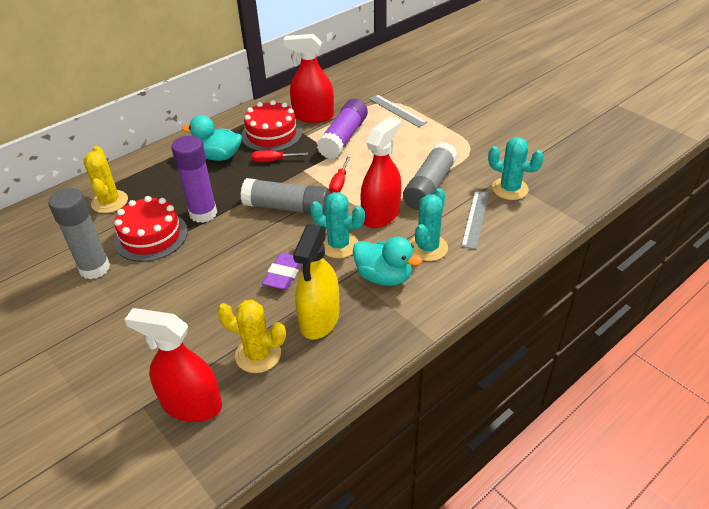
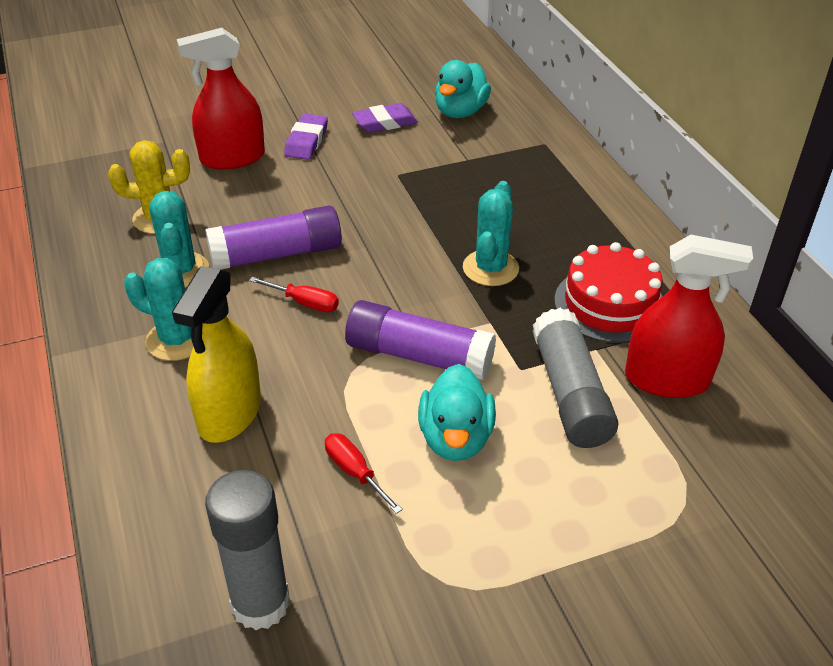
grey glue stick: [48,188,110,279] [241,178,330,215] [403,142,457,210] = 3 -> [205,470,290,630] [532,308,618,448] = 2
grey ruler: [369,95,427,127] [461,190,489,249] = 2 -> none = 0
purple eraser: [262,253,301,290] = 1 -> [284,114,328,160] [352,103,418,133] = 2
red cake: [114,196,188,262] [241,100,302,151] = 2 -> [554,242,663,343] = 1
red spray bottle: [124,308,222,422] [283,34,334,123] [361,116,401,228] = 3 -> [177,28,265,170] [625,235,753,398] = 2
yellow cactus: [83,146,128,213] [217,300,286,373] = 2 -> [108,140,190,234] = 1

